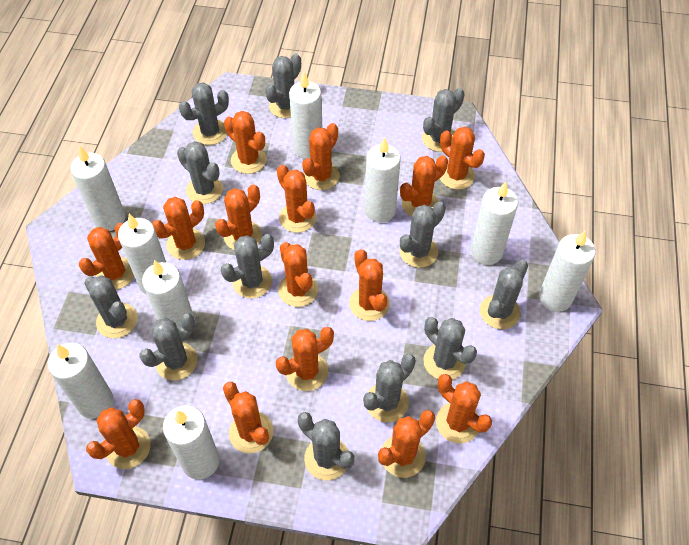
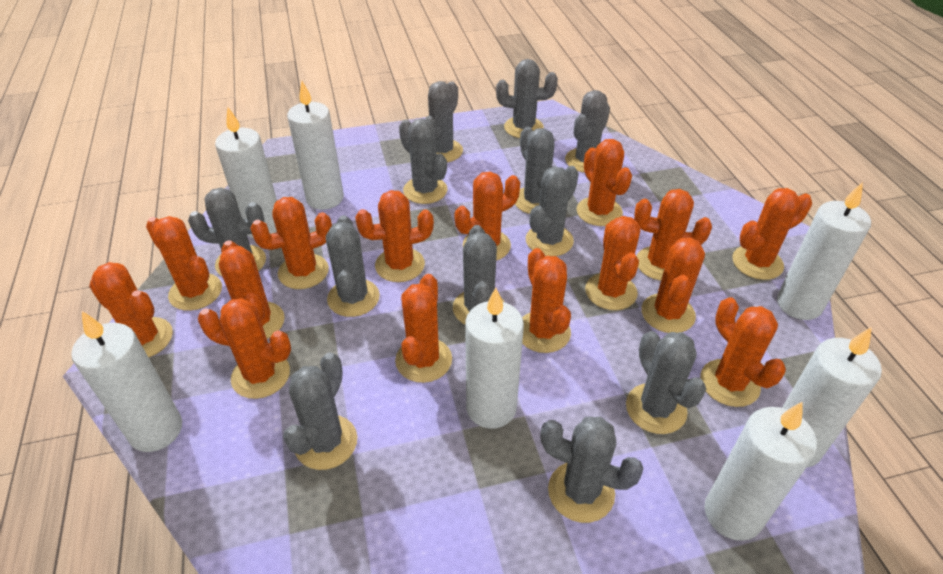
white candle: [48,343,114,419] [70,146,125,231] [118,214,166,294] [142,260,195,329] [163,405,220,479] [289,72,322,159] [365,137,401,223] [471,181,518,265] [539,231,596,312] = 9 -> [71,311,182,452] [215,108,277,238] [287,81,344,210] [465,288,524,429] [704,401,817,541] [777,182,871,320] [782,327,882,468] = 7

